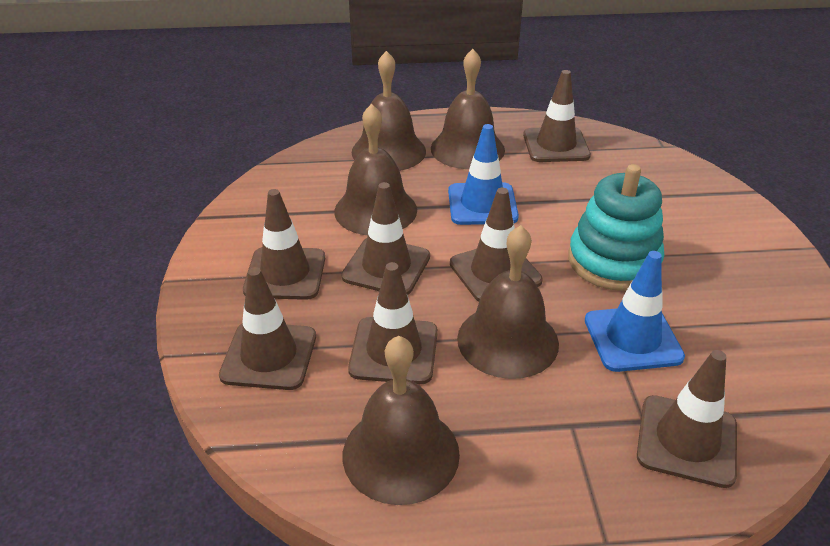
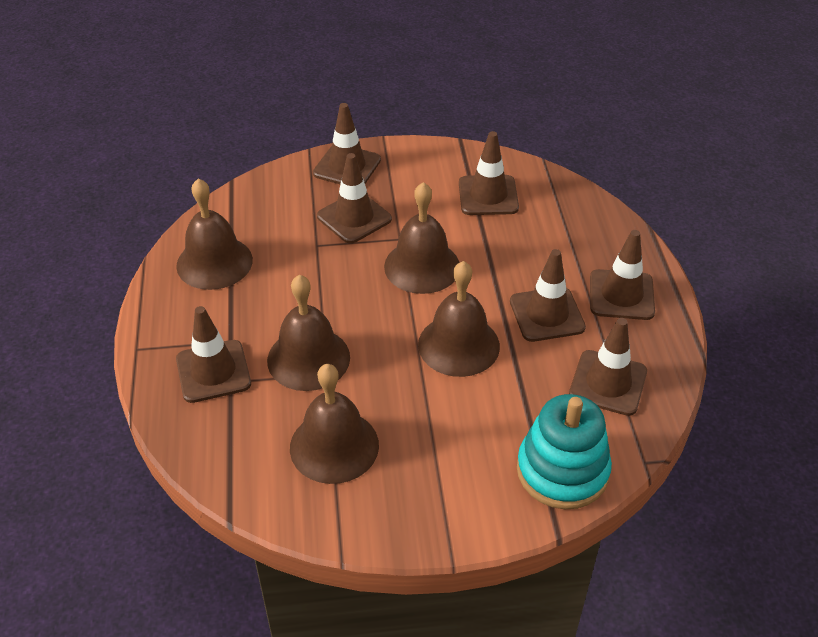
blue traffic cone: [448,124,519,225] [585,251,685,372] = 2 -> none = 0

